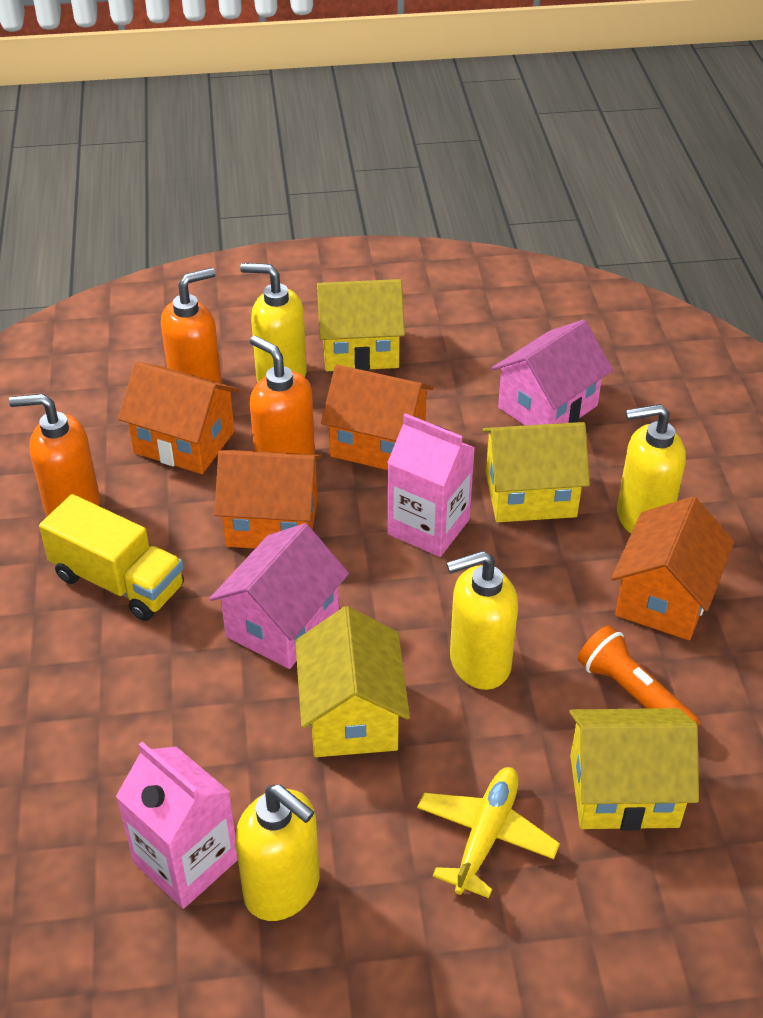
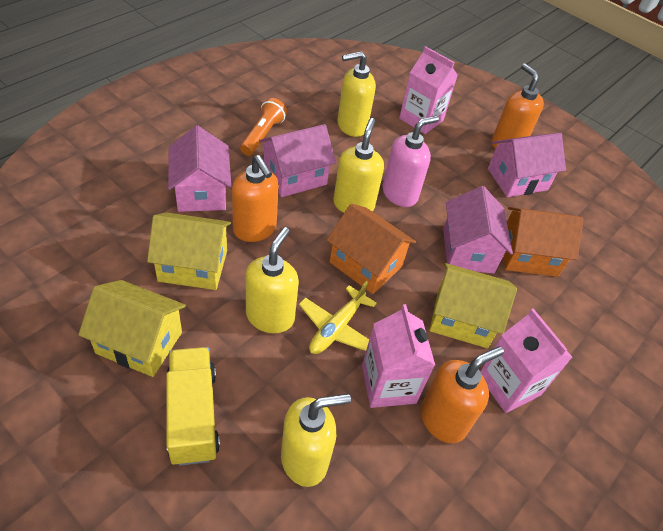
orange house: [118,362,239,474] [214,450,322,549] [321,365,434,470] [611,496,734,640] = 4 -> [327,203,416,294] [504,207,584,277] = 2
pink carton: [116,742,238,909] [387,413,475,557] = 2 -> [362,304,435,408] [399,46,458,134] [480,309,573,413] = 3
pink house: [209,523,349,669] [492,320,613,425] = 2 -> [168,125,231,212] [259,124,336,197] [443,186,513,273] [488,133,566,197] = 4
pink soap dispenser: none = 0 -> [383,116,439,207] = 1
yellow house: [295,606,410,757] [316,279,405,371] [482,422,590,522] [569,708,699,831] = 4 -> [78,280,186,377] [147,212,231,290] [430,263,517,348] = 3

